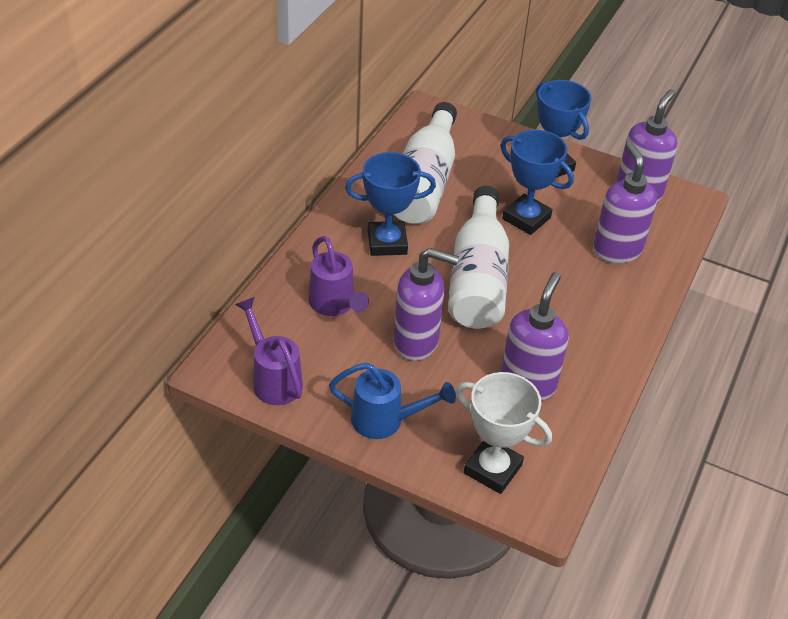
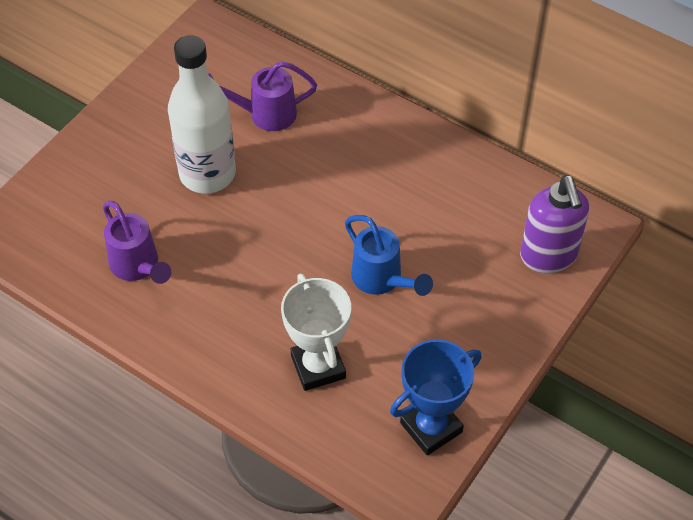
blue trophy: [345,152,436,256] [500,130,574,235] [536,80,592,177] = 3 -> [390,340,482,455] = 1
purple soap dispenser: [393,248,459,361] [501,272,569,401] [593,142,657,263] [616,89,677,202] = 4 -> [520,175,589,273] = 1
white bottle: [393,102,457,224] [448,186,509,329] = 2 -> [168,35,236,194] = 1

